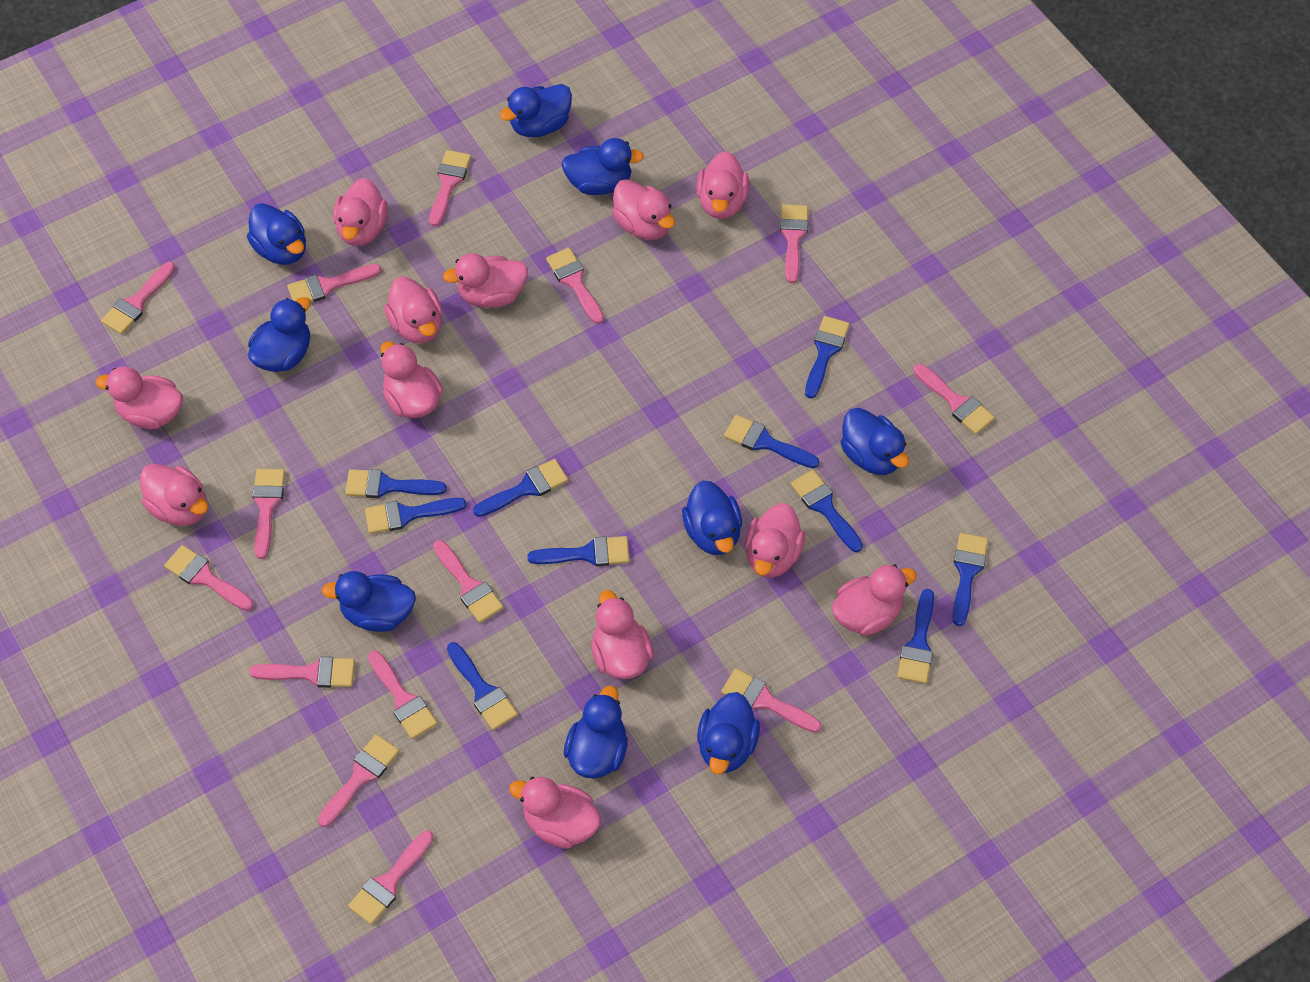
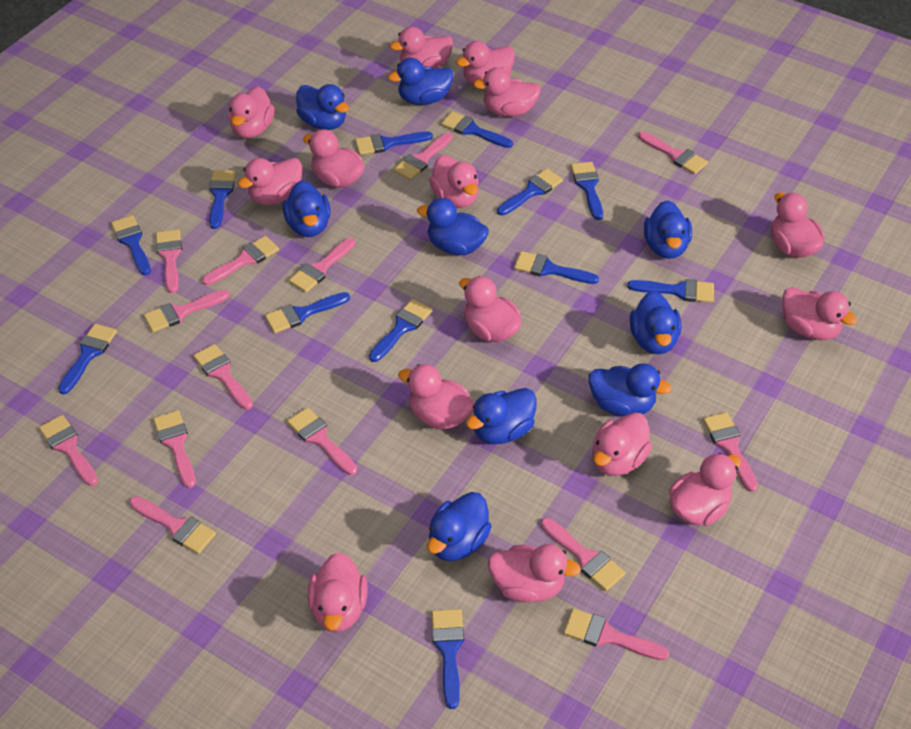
blue brush: [345,469,447,498] [365,498,466,534] [447,642,518,730] [473,459,568,517] [527,536,630,566] [724,415,819,468] [791,470,863,552] [805,316,850,398] [897,589,934,684] [953,533,988,626] = 10 -> [58,324,117,395] [111,215,151,275] [209,170,236,229] [265,292,350,333] [355,132,433,155] [369,299,433,362] [432,609,464,709] [441,111,513,148] [497,168,563,216] [514,251,599,284] [571,162,603,220] [628,279,714,303] = 12
pink duck: [96,366,183,429] [140,464,208,526] [333,178,388,246] [380,341,443,418] [384,277,442,344] [443,253,528,307] [509,777,601,849] [591,590,654,679] [612,179,675,240] [696,151,749,219] [745,503,805,578] [832,565,917,636] = 12 -> [228,87,275,138] [238,158,302,205] [303,129,364,188] [308,552,368,632] [390,27,453,69] [398,364,474,430] [429,155,479,208] [456,41,515,84] [459,276,521,342] [473,67,541,117] [488,544,581,602] [592,413,652,476] [669,453,741,526] [771,192,825,258] [782,287,857,340] = 15

